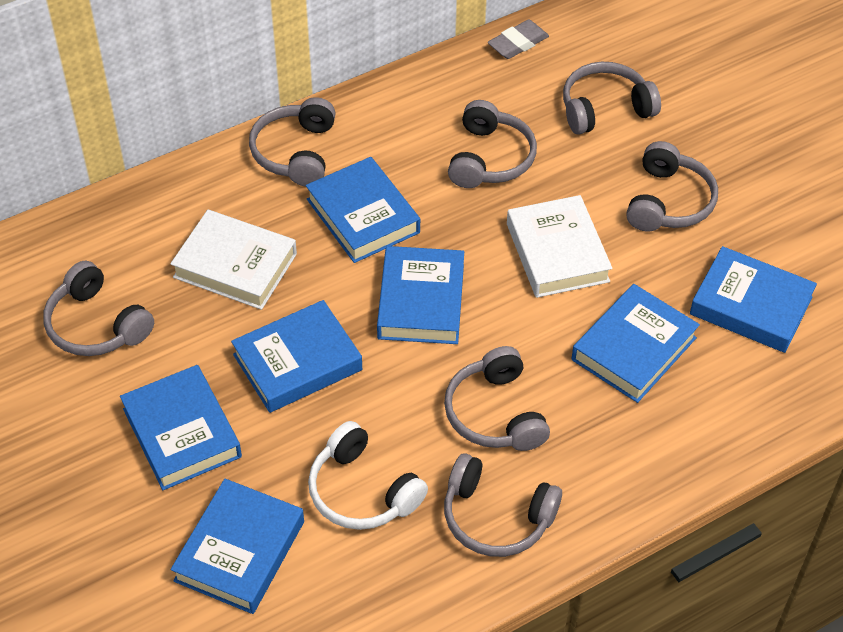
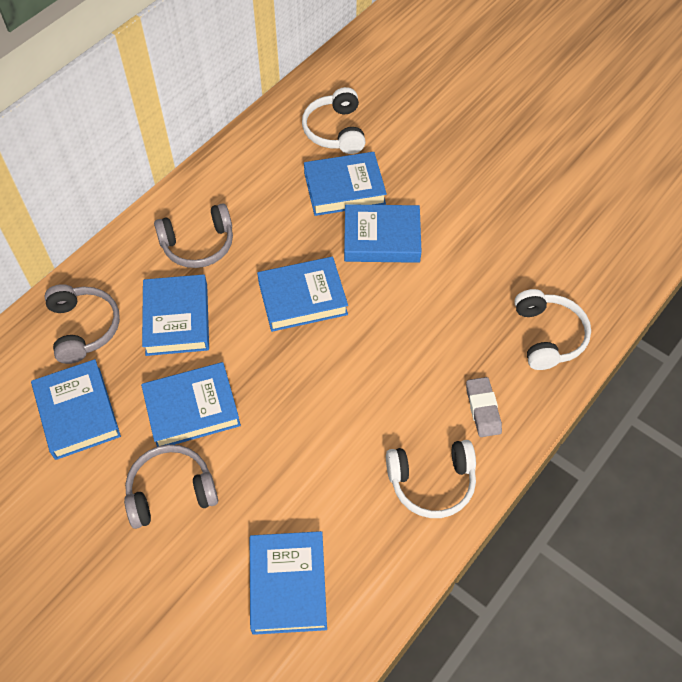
grey headphones: [43,261,154,356] [249,97,335,187] [444,346,550,451] [444,453,562,557] [448,100,537,188] [563,62,661,135] [626,141,718,231] = 7 -> [44,284,120,364] [124,444,218,529] [154,203,233,268] = 3
white book: [170,210,297,310] [507,195,612,298] = 2 -> none = 0
white headphones: [308,421,428,530] = 1 -> [302,87,366,154] [386,440,476,518] [514,289,591,370] = 3

